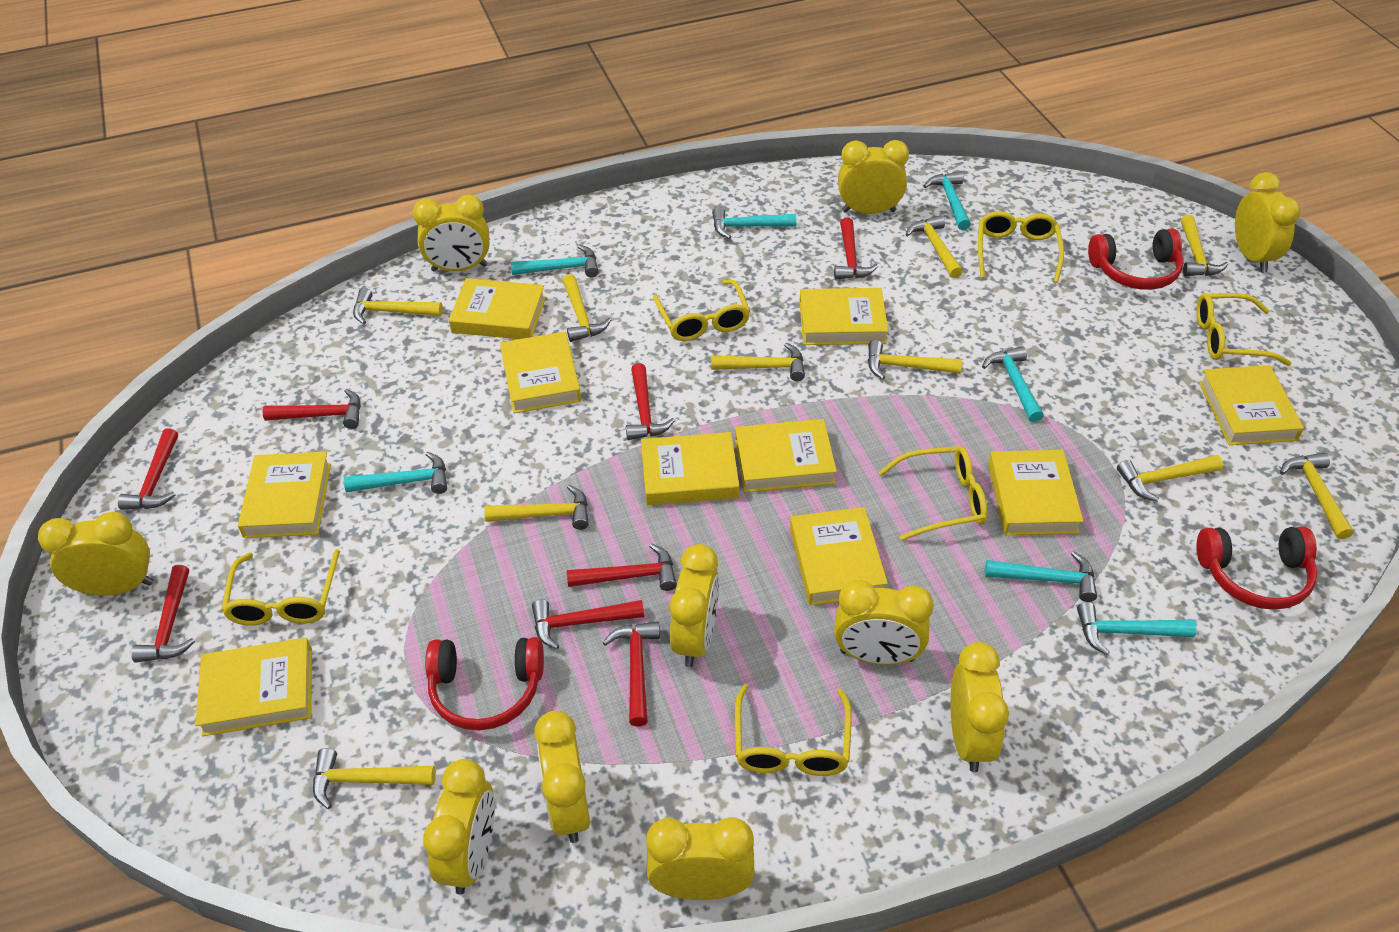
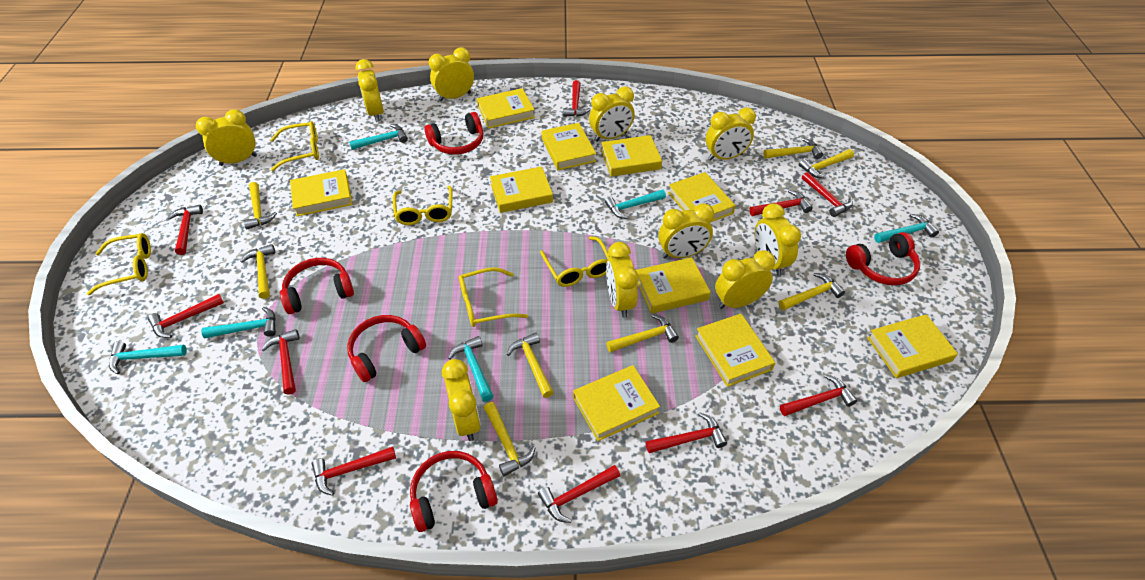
red hammer: [117,428,178,510] [131,565,195,663] [263,389,361,429] [532,599,644,649] [567,543,677,591] [603,622,660,727] [626,363,675,440] [834,217,878,279] = 8 -> [148,294,224,338] [168,205,203,255] [261,329,300,395] [311,446,396,496] [538,465,620,523] [563,80,591,117] [646,413,727,453] [749,190,813,216] [780,375,857,416] [802,172,853,217] = 10
red headphones: [425,637,544,731] [1088,229,1184,290] [1196,527,1317,610] = 3 -> [280,258,354,314] [347,315,426,382] [410,451,498,532] [424,112,483,155] [846,232,920,285] = 5
turquoise hammer: [344,452,447,494] [511,245,599,278] [712,207,796,239] [923,171,971,230] [982,346,1044,422] [985,551,1097,602] [1077,602,1197,655] = 7 -> [109,341,187,374] [201,307,276,339] [349,124,408,150] [448,336,493,402] [605,189,666,219] [874,214,939,243] = 6
yellow glasses: [221,549,340,626] [653,280,750,341] [735,684,852,776] [879,446,987,541] [978,211,1064,283] [1196,293,1292,366] = 6 -> [87,233,151,295] [270,121,319,171] [393,186,453,225] [459,267,528,327] [540,236,610,287] = 5
yellow hammer: [313,748,436,809] [353,288,443,324] [484,485,589,530] [562,274,611,342] [711,343,805,381] [868,340,962,379] [906,215,963,278] [1117,455,1223,502] [1181,215,1228,276] [1280,452,1354,539] = 10 -> [240,244,275,299] [243,182,277,229] [484,402,536,476] [507,332,554,398] [606,314,679,353] [763,138,823,159] [779,273,845,311] [799,149,854,178] = 8

